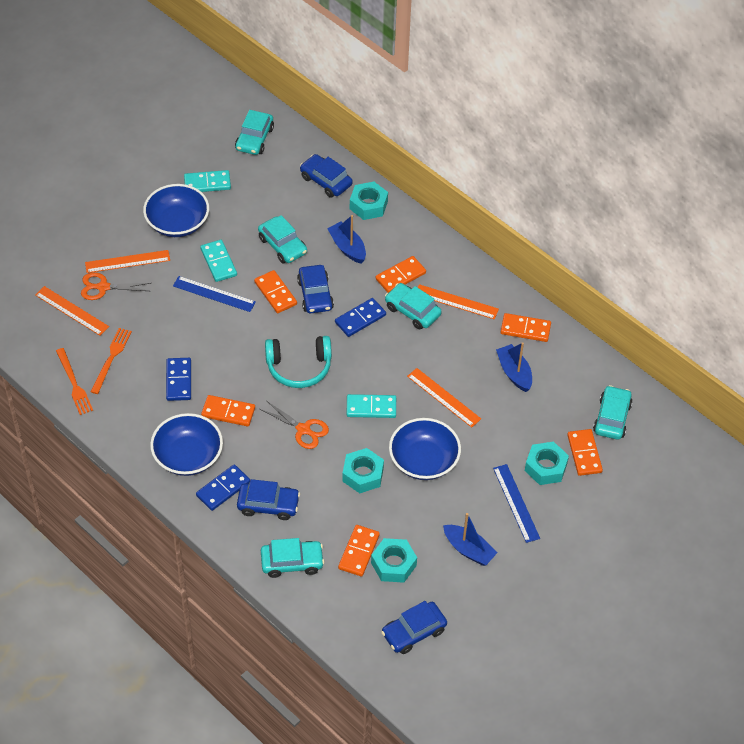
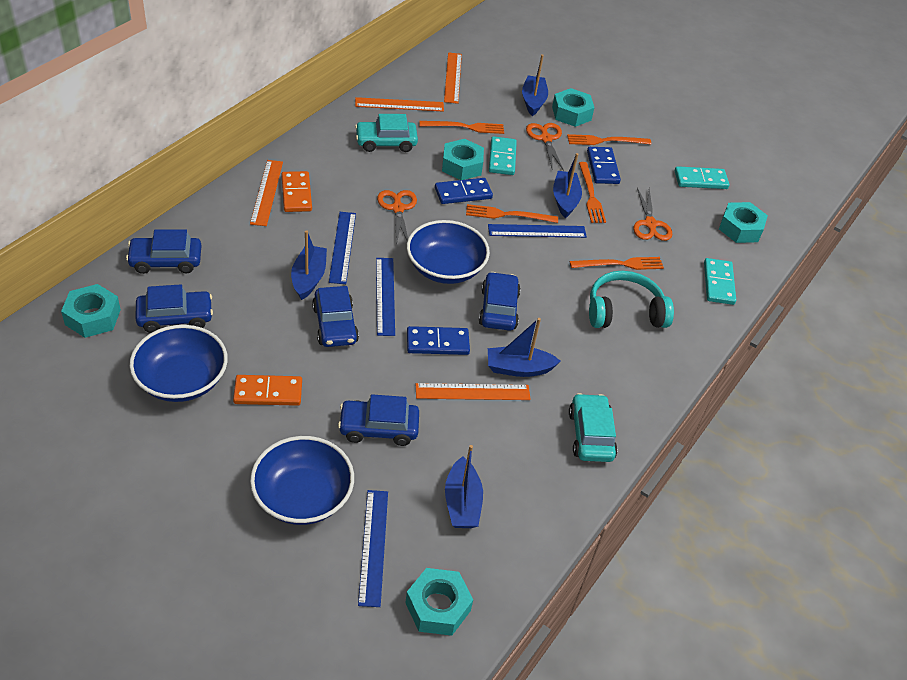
blue boat: [327,215,366,264] [443,513,498,566] [496,342,532,392] = 3 -> [291,230,327,300] [445,445,483,528] [488,318,560,377] [522,54,548,116] [553,153,582,218] = 5
blue car: [237,479,300,520] [297,265,334,313] [300,154,353,198] [381,601,447,654] = 4 -> [126,229,201,274] [136,284,213,333] [312,286,359,347] [338,394,419,446] [479,272,521,331] = 5
blue ruler: [173,276,256,312] [493,464,540,543] = 2 -> [329,212,356,284] [358,490,388,607] [376,258,395,336] [488,224,587,238] = 4
orange domino: [201,395,255,427] [254,270,297,313] [338,525,380,576] [376,256,426,293] [501,313,551,342] [567,429,603,476] = 6 -> [233,375,302,406] [282,171,312,212] = 2
orange fork: [56,348,93,415] [90,328,132,394] = 2 -> [419,121,504,134] [466,204,558,223] [567,134,651,145] [570,257,664,270] [579,162,606,223] = 5
orange scissors: [81,272,151,300] [260,401,329,449] = 2 -> [377,190,417,246] [526,123,564,171] [633,188,672,241] = 3
turquoise car: [235,110,274,155] [258,215,307,263] [261,538,324,578] [385,283,442,329] [593,385,632,440] = 5 -> [355,114,418,152] [569,393,617,462] = 2
turquoise nut: [342,448,384,493] [350,182,388,220] [371,538,417,583] [525,442,569,485] = 4 -> [61,284,121,338] [405,568,473,636] [442,139,484,180] [552,88,594,127] [719,202,768,243] = 5

